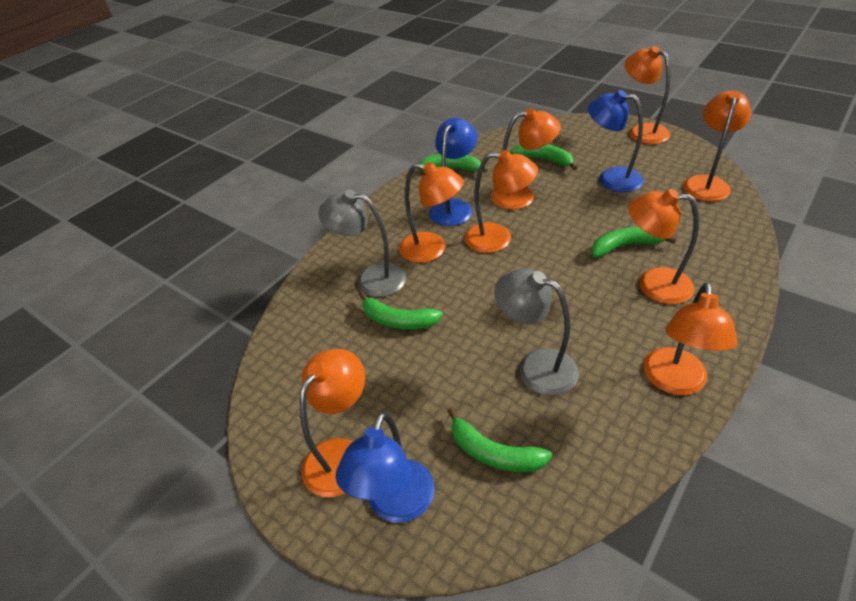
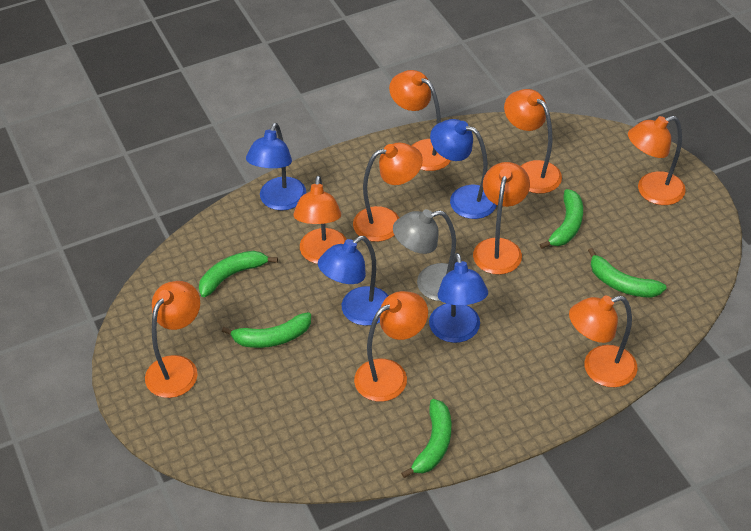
blue lamp: [335,412,435,523] [429,118,478,226] [588,90,644,192] = 3 -> [246,123,306,210] [318,236,388,326] [429,253,488,343] [430,119,497,219] = 4
grey lamp: [318,190,406,297] [494,269,579,396] = 2 -> [393,209,456,301] = 1
orange lamp: [300,349,365,497] [399,162,464,263] [465,150,538,253] [491,108,561,210] [625,46,670,144] [628,189,699,304] [644,282,737,395] [683,90,751,202] = 8 -> [145,281,200,398] [293,176,347,264] [353,142,423,242] [354,291,428,402] [389,70,451,171] [473,162,530,275] [504,89,562,194] [569,296,638,387] [628,116,686,205] = 9

